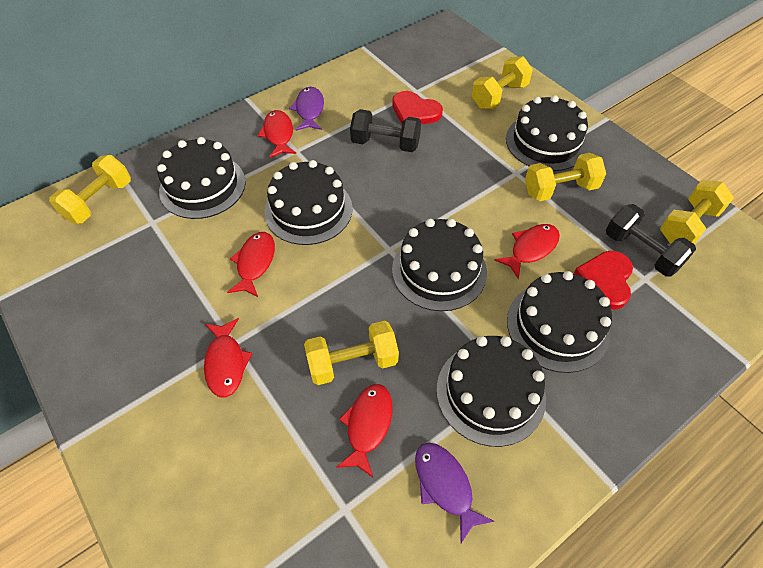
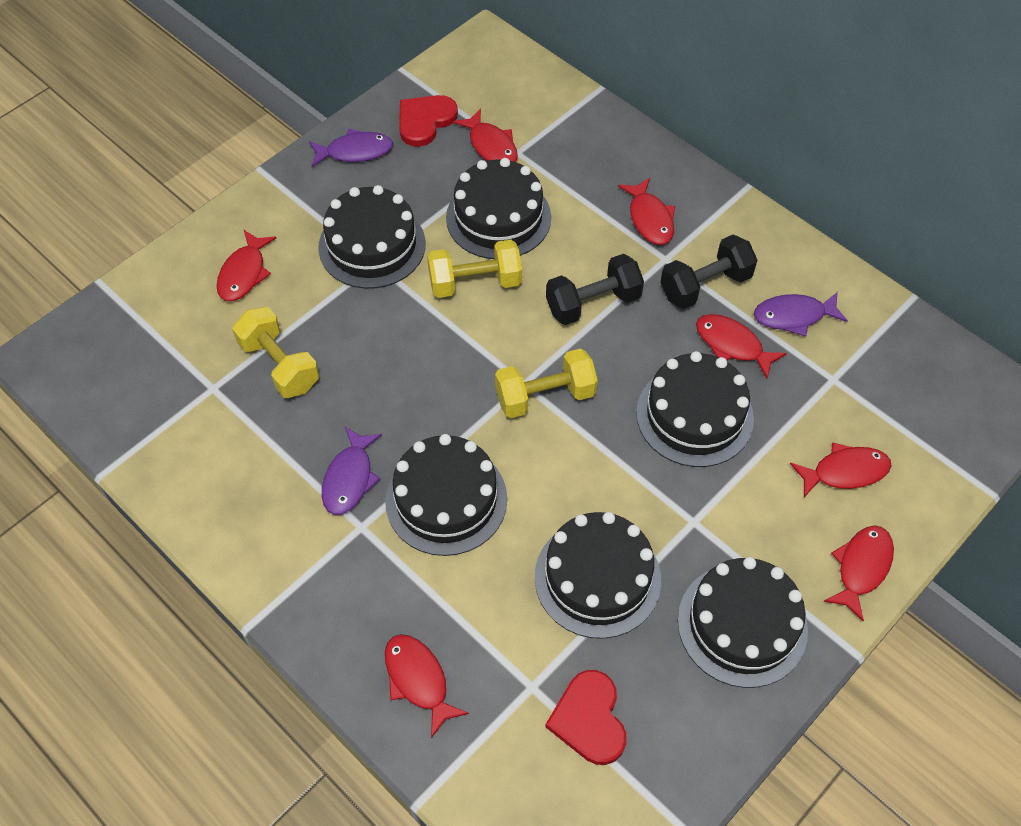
purple fish: [289,87,324,131] [415,442,494,543] = 2 -> [309,129,393,167] [322,427,382,515] [754,292,848,337] = 3
red fish: [204,318,252,398] [227,232,275,297] [258,110,296,158] [336,384,393,477] [495,224,560,279] = 5 -> [217,230,276,301] [385,634,469,738] [453,108,518,162] [618,178,675,245] [696,314,787,379] [790,442,891,497] [824,525,894,621] = 7
yellow dumbbell: [49,155,131,224] [304,321,399,385] [472,56,533,109] [525,153,606,201] [660,180,734,244] = 5 -> [232,307,319,398] [427,240,522,298] [495,348,598,418] = 3

